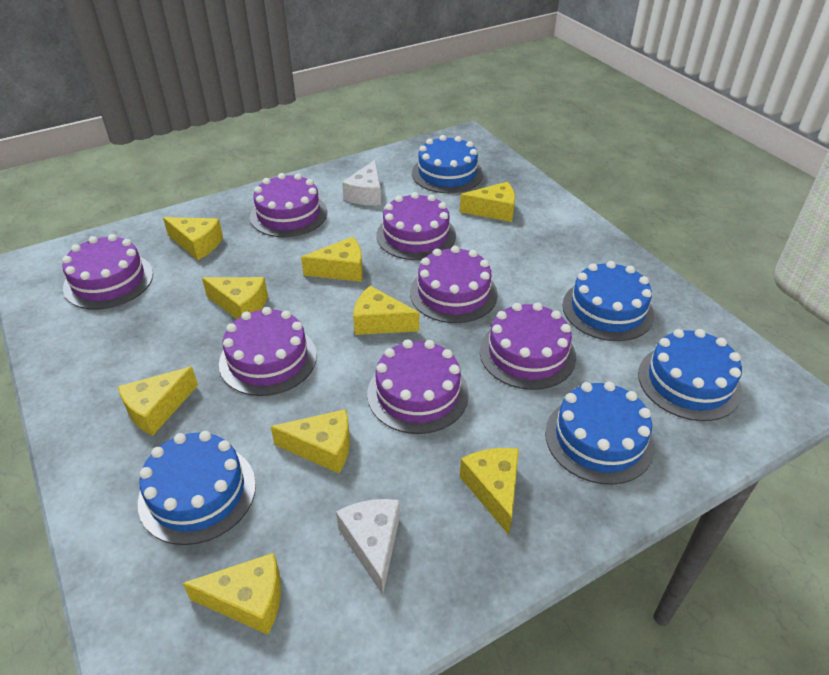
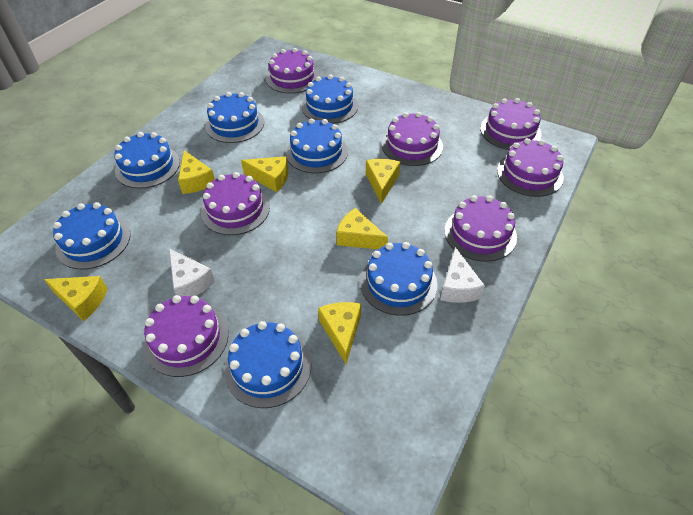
blue cake: [138,431,256,545] [412,135,483,193] [545,381,655,485] [563,261,654,341] [638,329,742,421] = 5 -> [53,202,131,269] [114,132,180,188] [205,92,264,143] [224,321,311,408] [286,118,348,173] [302,74,358,124] [360,242,438,316] = 7
yellow cheese: [118,367,198,436] [163,217,223,260] [183,553,281,635] [202,277,268,319] [270,409,350,473] [301,237,363,282] [353,286,419,335] [460,182,515,222] [460,448,519,535] = 9 -> [44,276,108,321] [178,150,215,194] [241,156,288,192] [318,302,361,364] [336,208,388,249] [366,159,400,204] = 6

